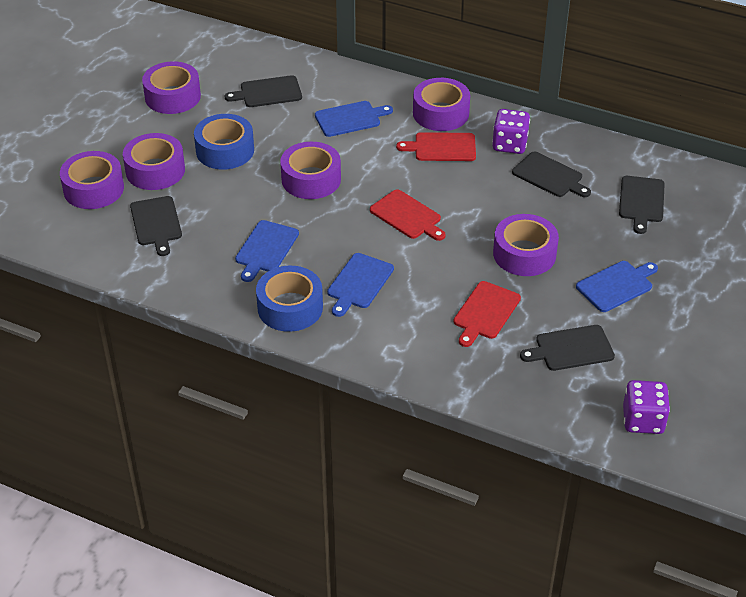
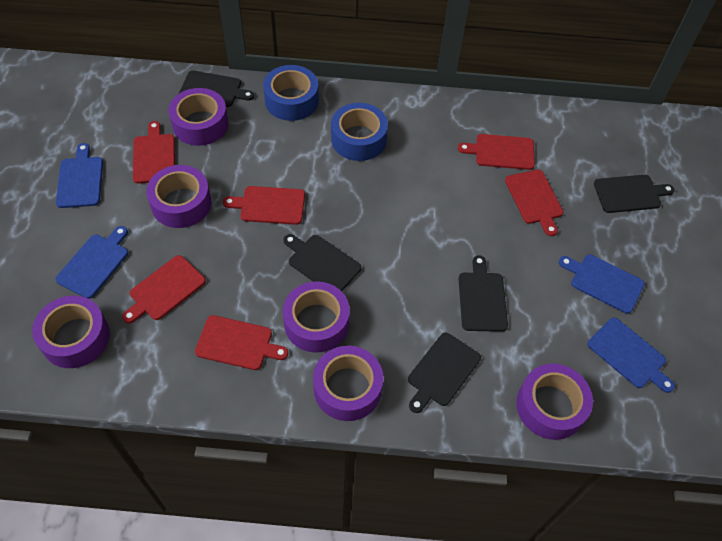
purple dice: [492,109,530,154] [623,380,670,434] = 2 -> none = 0
red cutting board: [370,189,446,241] [396,132,476,161] [453,281,521,347] = 3 -> [122,255,206,324] [133,121,175,184] [195,315,288,370] [223,186,305,225] [458,134,535,170] [505,169,563,236] = 6

